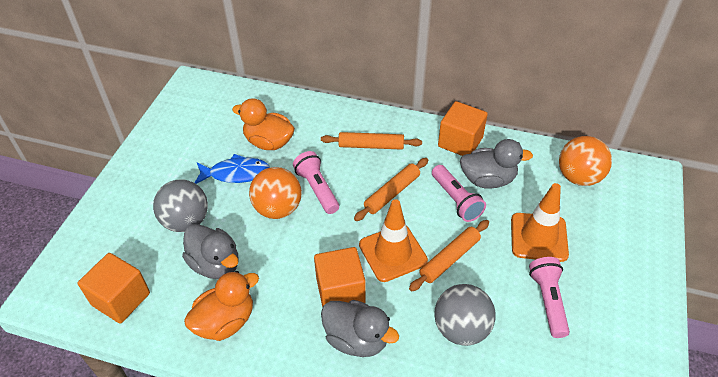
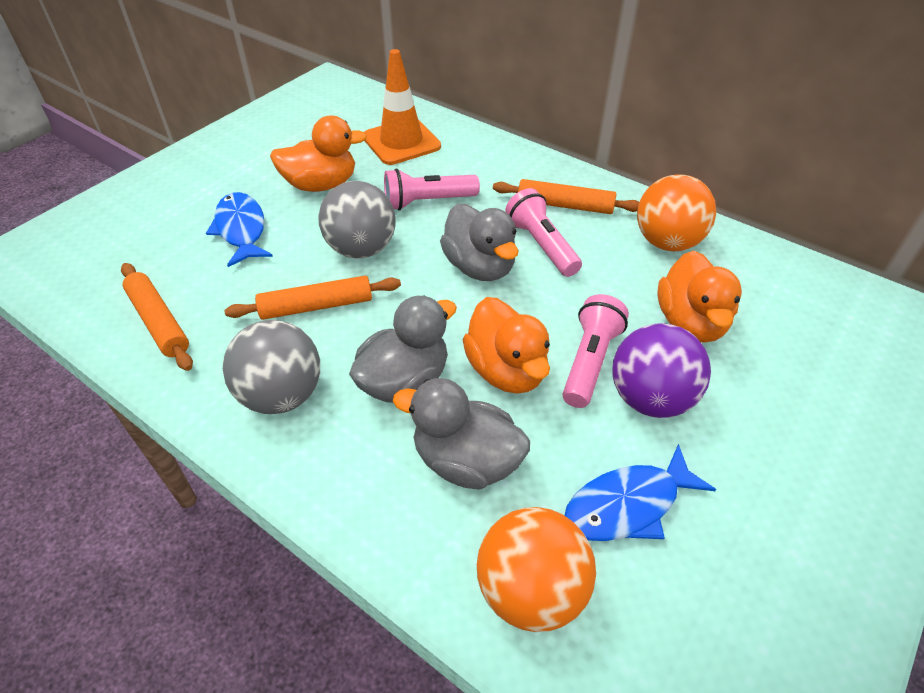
blue fish: [194,154,270,184] = 1 -> [206,192,273,267] [564,444,716,541] = 2
orange cube: [78,253,150,323] [314,247,366,307] [438,101,488,156] = 3 -> none = 0
orange duck: [184,271,259,341] [232,98,295,150] = 2 -> [270,115,367,192] [463,297,550,394] [657,251,742,343] = 3
orange traffic cone: [359,199,428,282] [511,183,569,262] = 2 -> [364,49,441,165] = 1
purple ball: none = 0 -> [612,323,711,418] = 1

